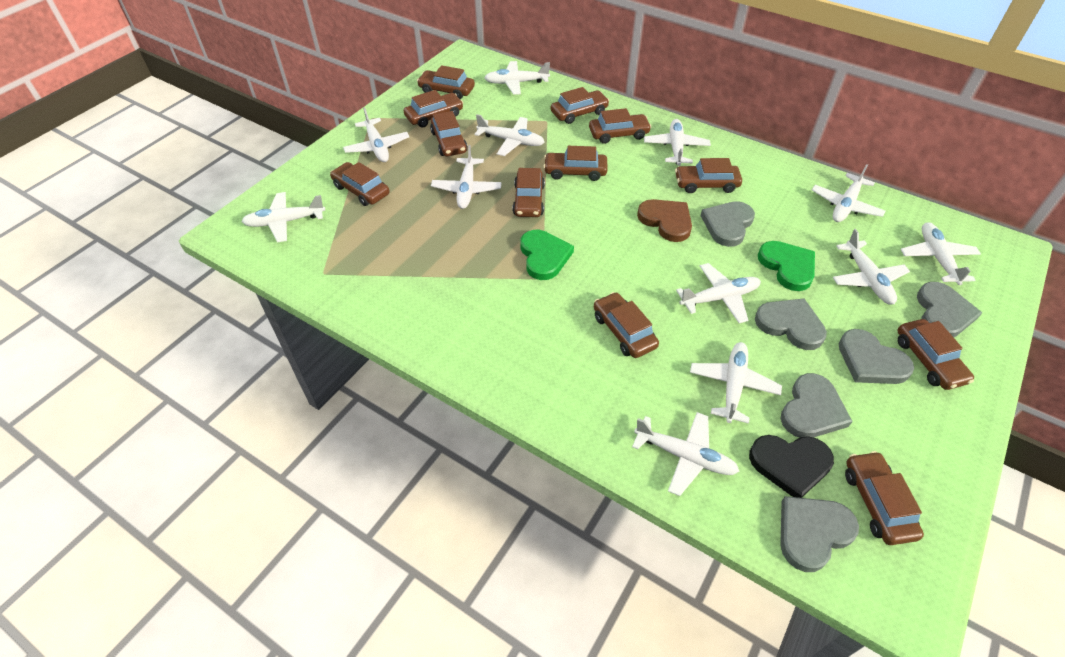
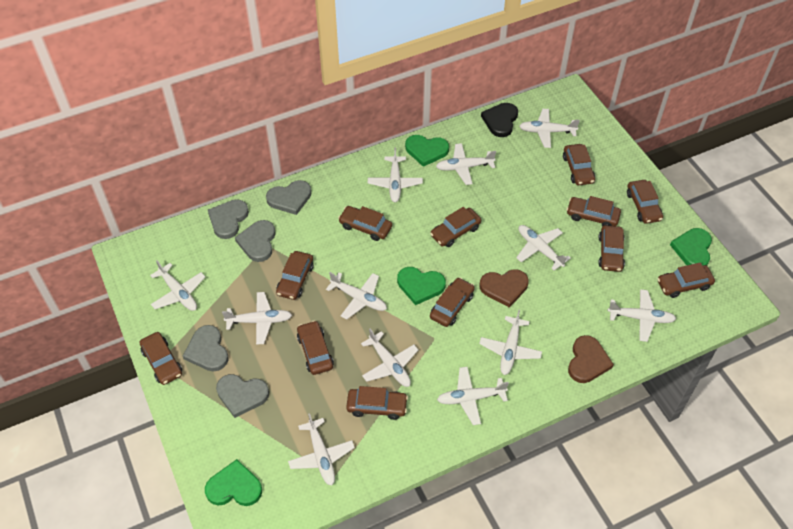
brown heart: [637,199,692,242] = 1 -> [480,269,529,308] [568,335,614,383] = 2
green heart: [520,230,574,280] [758,241,815,291] = 2 -> [205,459,262,506] [397,267,446,305] [405,135,449,167] [670,228,712,266] = 4
grey heart: [700,201,755,247] [755,298,827,350] [780,373,853,438] [780,496,859,572] [839,329,914,384] [917,282,982,337] = 6 -> [183,325,229,372] [208,199,249,239] [216,374,269,418] [235,220,276,262] [266,180,311,215] = 5

